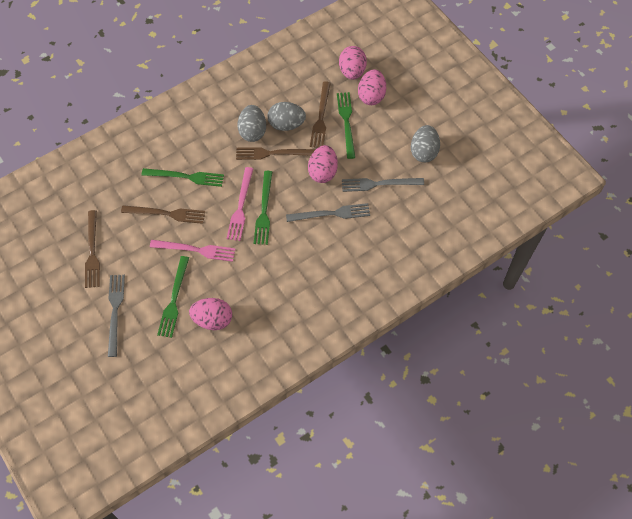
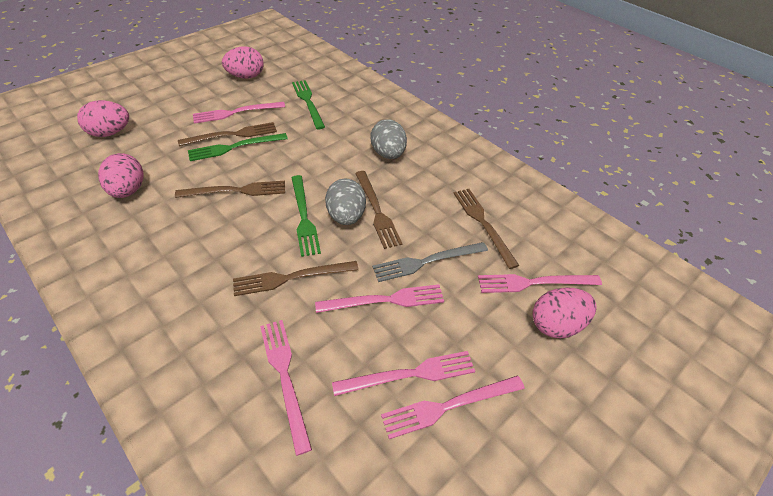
brown fork: [85,210,100,288] [121,205,205,224] [236,147,316,160] [310,81,331,148] = 4 -> [175,181,285,198] [178,122,277,146] [233,261,359,296] [355,171,402,249] [453,189,519,269] = 5
green fork: [141,168,224,187] [157,256,189,338] [254,171,272,245] [337,92,355,159] = 4 -> [188,133,288,161] [291,175,321,257] [292,80,325,129] = 3
grey egg: [238,105,266,142] [268,102,306,131] [411,125,440,162] = 3 -> [325,178,366,225] [370,119,407,159] = 2
grey fork: [108,275,125,357] [286,203,370,222] [342,178,424,192] = 3 -> [372,242,488,282] = 1
pink fork: [150,240,235,262] [226,167,253,241] = 2 -> [193,102,285,123] [260,320,312,456] [315,284,444,313] [332,351,475,396] [381,375,525,439] [478,274,602,293] = 6

